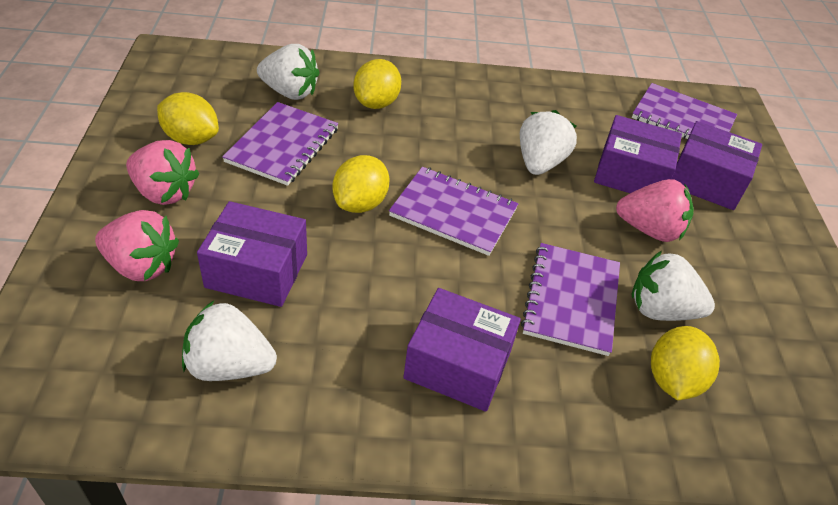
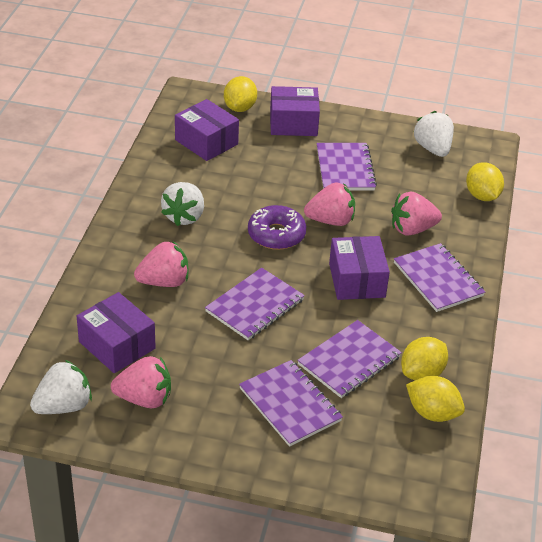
pink strawberry: [95,210,179,281] [126,140,200,205] [616,179,694,242] = 3 -> [111,356,171,408] [134,241,188,287] [304,182,355,226] [391,191,442,236] = 4
purple donut: none = 0 -> [248,205,306,250] = 1
purple notebook: [222,102,338,186] [389,167,519,256] [521,243,620,356] [632,83,737,139] = 4 -> [205,268,305,340] [239,360,343,447] [297,320,402,398] [317,143,377,191] [394,243,485,312] = 5
white strawberry: [182,301,277,381] [257,44,320,100] [520,110,577,175] [632,251,715,321] = 4 -> [30,360,92,414] [161,182,204,226] [413,111,454,157] = 3

